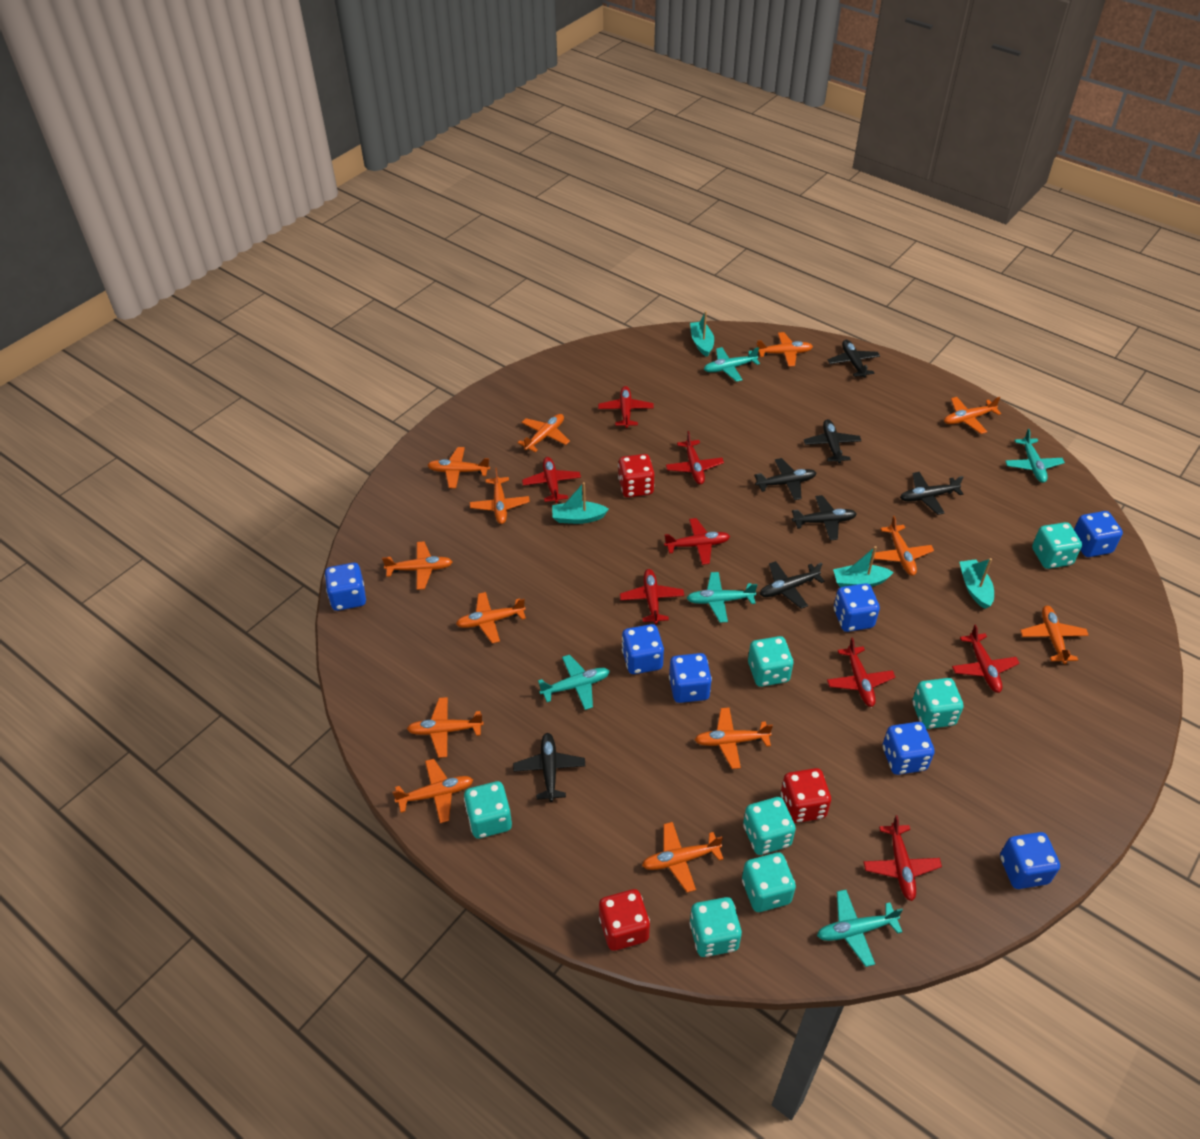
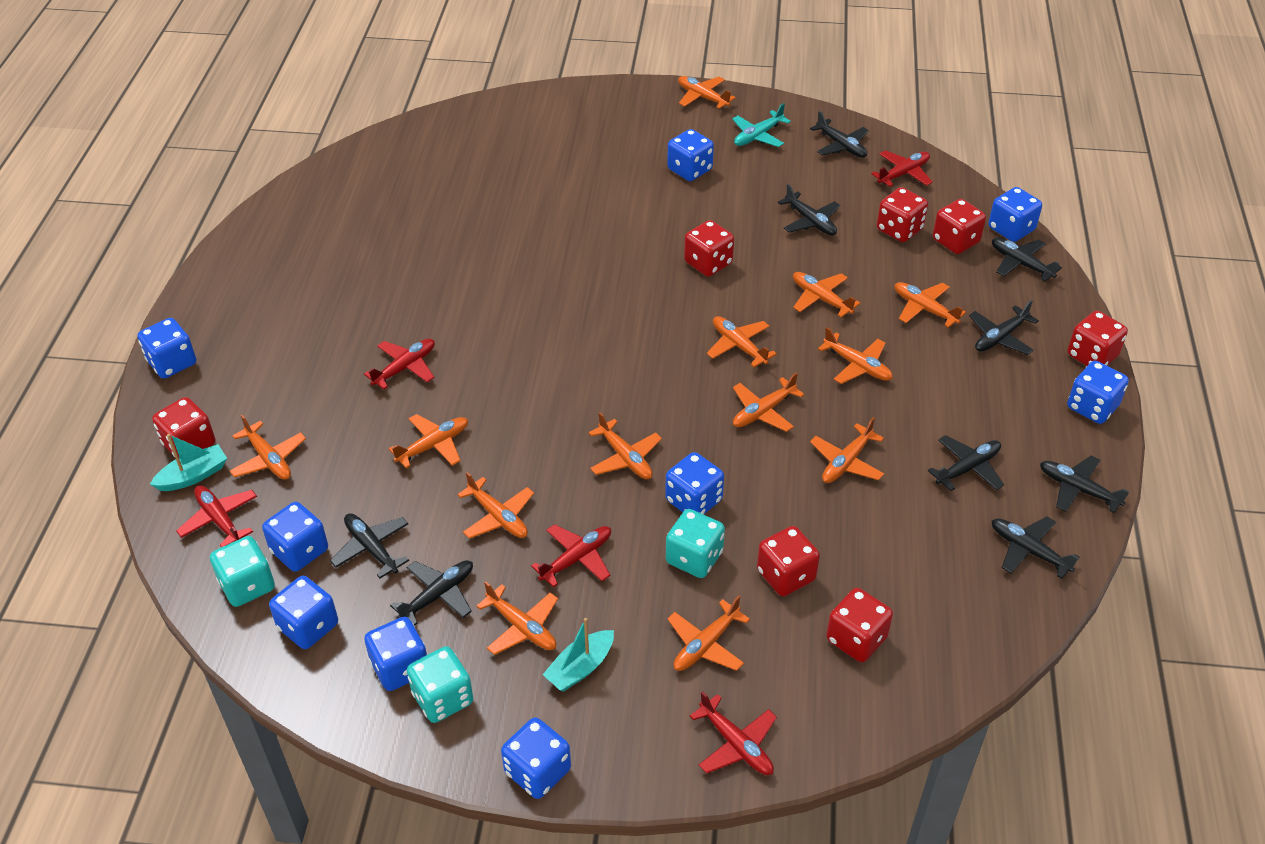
black plane: [513,733,585,802] [754,458,816,500] [760,561,825,609] [792,495,857,540] [804,419,861,464] [827,340,880,378] [900,472,964,515] = 7 -> [330,513,409,578] [390,560,473,626] [778,184,840,236] [810,111,869,158] [928,435,1004,491] [969,300,1039,355] [992,238,1062,281] [992,516,1080,579] [1040,456,1130,513] = 9
blue dice: [325,563,366,611] [622,624,664,674] [669,653,712,703] [834,583,880,632] [883,722,935,775] [1000,832,1060,889] [1074,511,1123,557] = 7 -> [138,318,196,378] [262,502,328,572] [269,576,338,649] [364,617,427,691] [501,718,571,799] [665,452,724,515] [667,129,714,181] [989,187,1042,242] [1067,361,1129,424] = 9
red dice: [599,889,650,951] [618,454,654,497] [781,768,831,823] = 3 -> [152,397,215,457] [684,220,734,276] [757,526,820,596] [826,588,893,662] [877,187,928,242] [933,199,986,254] [1067,311,1128,366] = 7
red plane: [522,457,581,503] [598,386,654,428] [620,569,684,624] [664,518,730,565] [666,431,724,484] [827,638,895,707] [864,815,942,901] [952,624,1020,693] = 8 -> [176,485,257,547] [364,338,435,389] [531,524,611,587] [690,691,777,775] [871,150,933,187] = 5
turquoise boat: [552,482,609,524] [690,311,714,357] [833,546,894,587] [959,558,994,609] = 4 -> [150,434,227,491] [543,618,614,691] = 2
turquoise dice: [464,781,512,838] [690,897,742,957] [742,852,796,912] [743,797,796,855] [748,636,793,687] [912,678,964,729] [1032,522,1082,569] = 7 -> [210,536,275,607] [407,646,473,723] [666,509,725,578] = 3
turquoise plane: [538,655,610,710] [687,572,757,623] [704,347,760,382] [817,890,903,967] [1005,429,1065,483] = 5 -> [732,103,791,147] = 1

